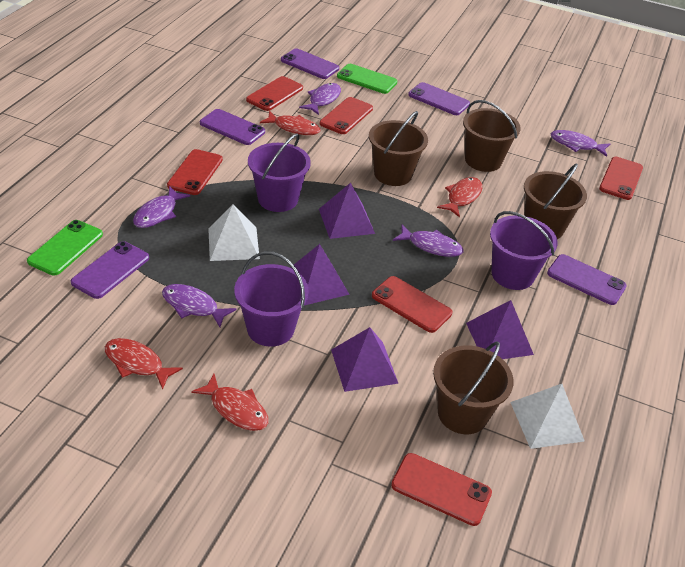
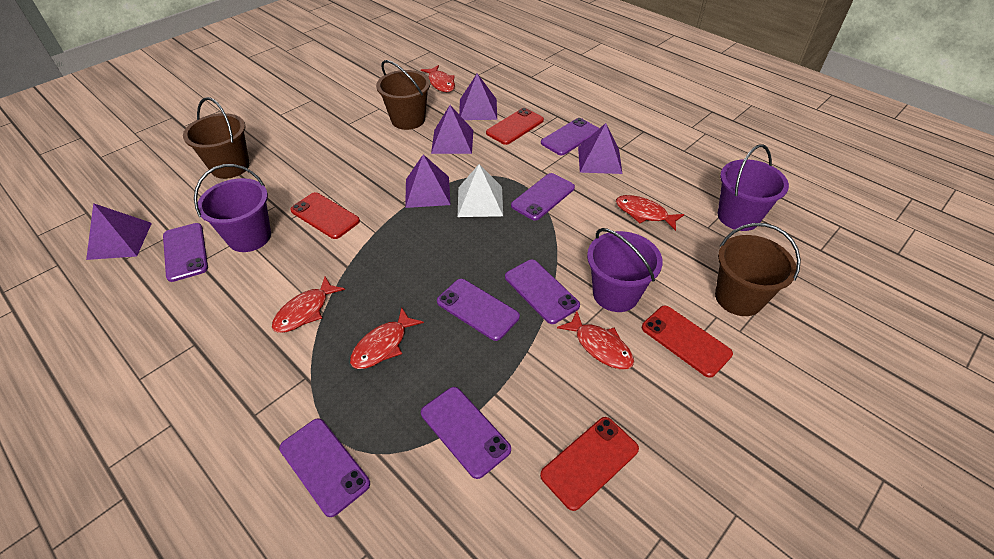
brown bucket: [369,111,428,186] [433,341,514,434] [463,100,521,172] [524,163,587,239] = 4 -> [183,97,250,179] [376,60,430,130] [715,223,801,316] = 3
green phone: [27,220,103,275] [337,64,397,94] = 2 -> none = 0
purple fish: [133,186,190,228] [162,284,237,327] [299,83,341,115] [393,225,464,257] [550,130,610,157] = 5 -> none = 0
purple phone: [71,241,149,299] [200,109,265,145] [281,49,339,79] [408,82,470,115] [547,254,627,305] = 5 -> [163,223,208,282] [279,418,370,517] [421,387,511,479] [437,279,520,341] [505,259,580,324] [511,173,575,221] [541,118,599,156] = 7
purple pyramid: [290,244,350,305] [319,183,375,239] [331,327,399,392] [466,300,534,359] = 4 -> [86,203,152,260] [405,154,451,208] [431,105,473,154] [459,73,497,120] [578,123,622,174] = 5
red fish: [105,338,183,390] [191,374,269,431] [260,111,321,135] [437,177,482,218] = 4 -> [272,277,345,333] [350,307,424,369] [421,65,455,92] [557,311,634,369] [616,195,684,231] = 5
red phone: [167,149,223,195] [246,76,303,111] [320,97,373,134] [372,276,452,333] [391,453,492,526] [599,157,643,200] = 6 -> [290,192,360,239] [486,108,544,145] [540,417,639,511] [642,306,733,378] = 4
white pyramid: [208,205,260,261] [510,384,585,449] = 2 -> [458,164,503,217] = 1

